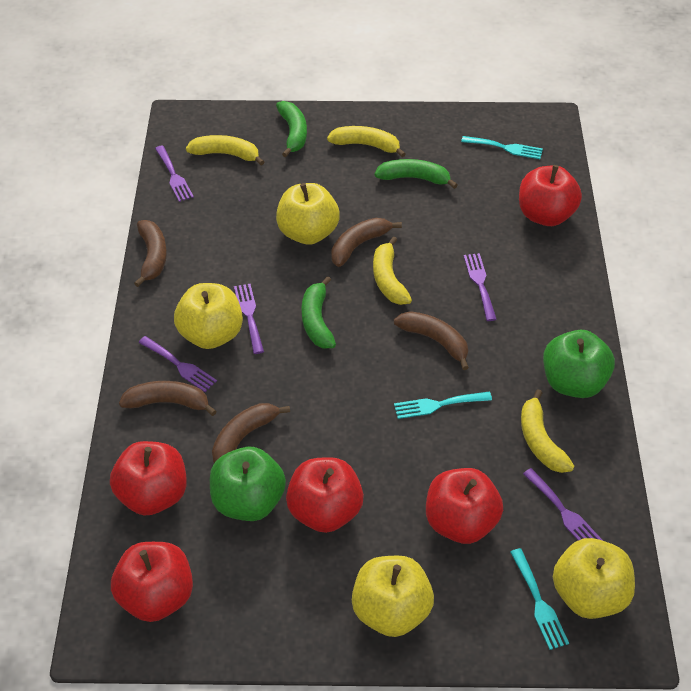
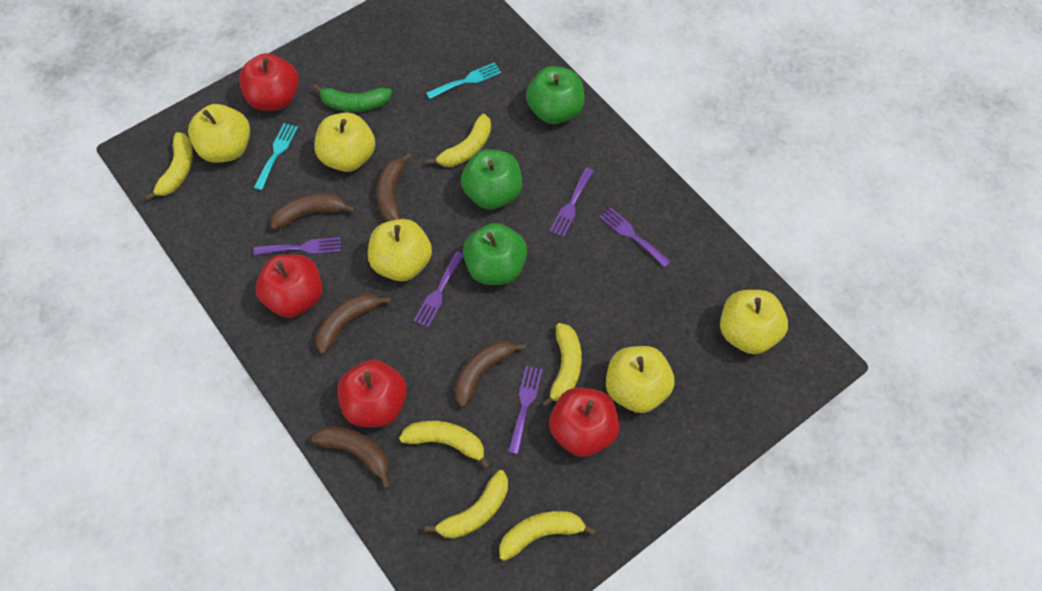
green apple: [210,447,286,521] [543,330,615,398] = 2 -> [461,149,522,209] [463,223,527,285] [526,66,585,124] = 3
green banana: [276,101,307,157] [302,276,336,349] [375,159,457,189] = 3 -> [313,84,392,112] = 1
red apple: [110,441,187,516] [111,542,193,622] [286,457,364,533] [426,468,503,544] [519,165,582,226] = 5 -> [239,53,299,111] [256,254,322,318] [337,360,407,427] [549,388,619,457] = 4
turquoise fork: [394,392,492,419] [461,136,543,159] [510,548,569,650] = 3 -> [254,123,298,190] [426,62,501,99] = 2
yellow apple: [174,283,243,349] [276,183,340,245] [352,556,434,637] [553,538,635,619] = 4 -> [188,104,250,163] [314,113,375,172] [368,219,432,281] [606,346,675,413] [720,290,788,354] = 5
yellow banana: [186,135,264,165] [327,126,405,157] [373,236,412,305] [521,389,575,473] = 4 -> [145,132,193,201] [399,421,490,469] [425,470,508,539] [427,114,491,167] [499,511,596,561] [542,323,582,408] = 6

